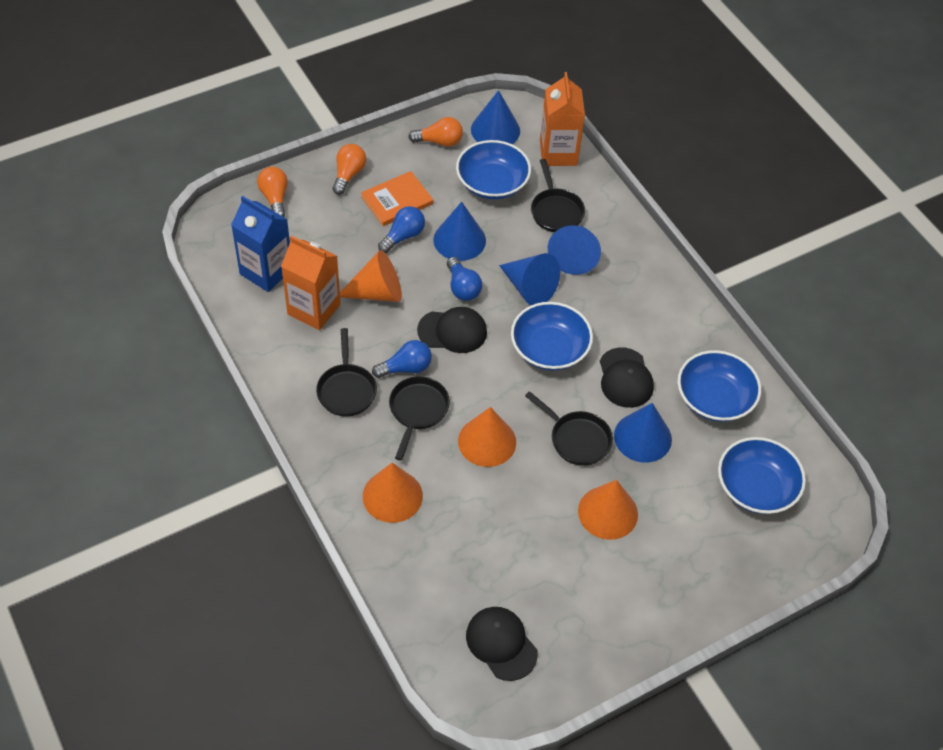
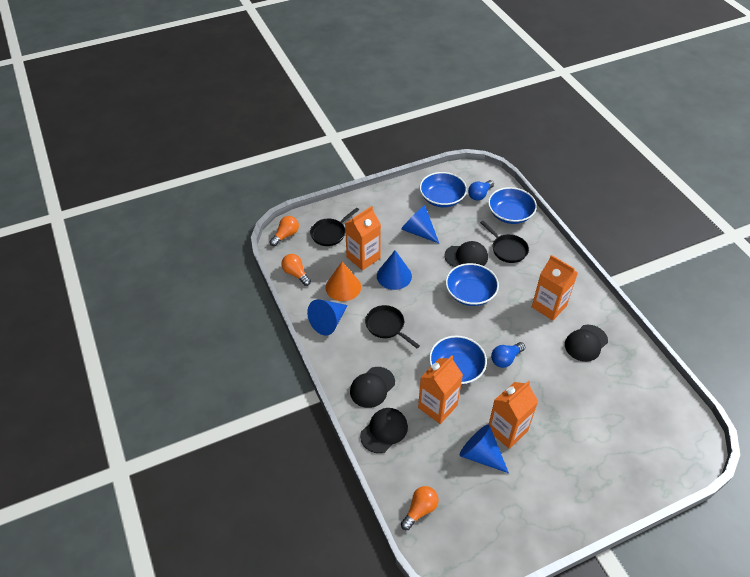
black cap: [417,307,487,353] [466,607,538,681] [600,347,654,408] = 3 -> [350,367,395,408] [360,408,408,453] [444,241,488,267] [565,325,608,362] = 4
black pan: [316,328,377,417] [389,376,450,461] [525,391,613,466] [531,159,585,232] = 4 -> [310,208,359,246] [365,305,420,348] [480,221,529,263] = 3
blue carton: [231,195,290,292] = 1 -> none = 0
blue cone: [433,202,486,261] [471,90,520,144] [499,253,560,305] [548,226,601,275] [614,403,672,462] = 5 -> [307,299,348,336] [377,250,412,290] [401,205,439,243] [459,424,509,473] = 4
blue light bulb: [372,340,432,378] [378,206,425,253] [447,257,482,301] = 3 -> [468,180,494,200] [491,342,525,368] = 2
orange book: [361,171,433,226] = 1 -> none = 0
orange carton: [281,236,340,330] [540,72,585,166] = 2 -> [345,206,381,270] [418,356,463,424] [489,381,538,449] [532,255,578,320] = 4
orange cone: [340,250,402,302] [363,463,423,523] [458,407,516,467] [578,480,638,540] = 4 -> [325,262,361,301] = 1

